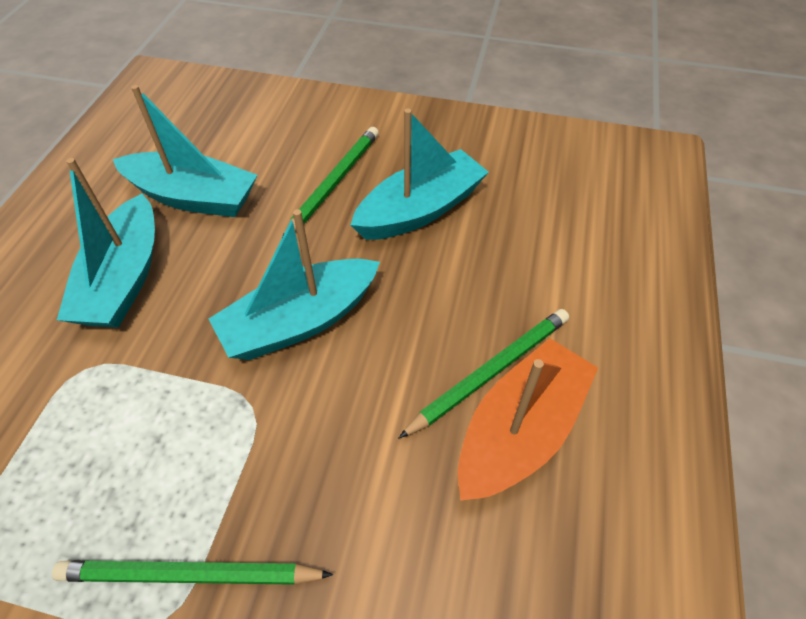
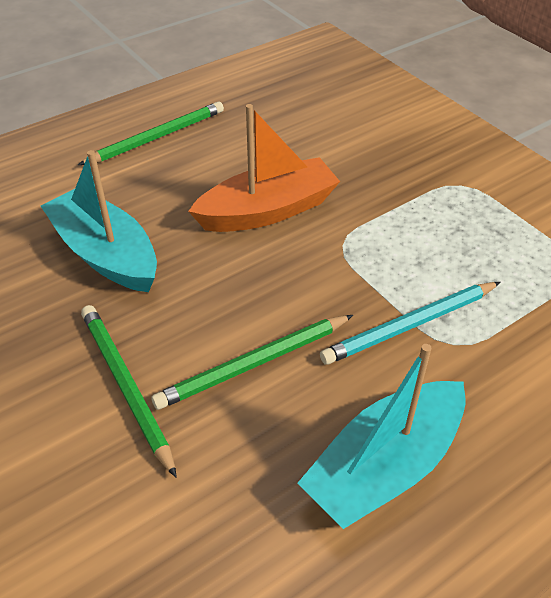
turquoise boat: [57,158,155,328] [113,85,258,217] [209,209,380,360] [351,108,489,240] = 4 -> [41,150,157,292] [297,344,466,529] = 2
turquoise pencil: none = 0 -> [320,282,500,365] = 1

